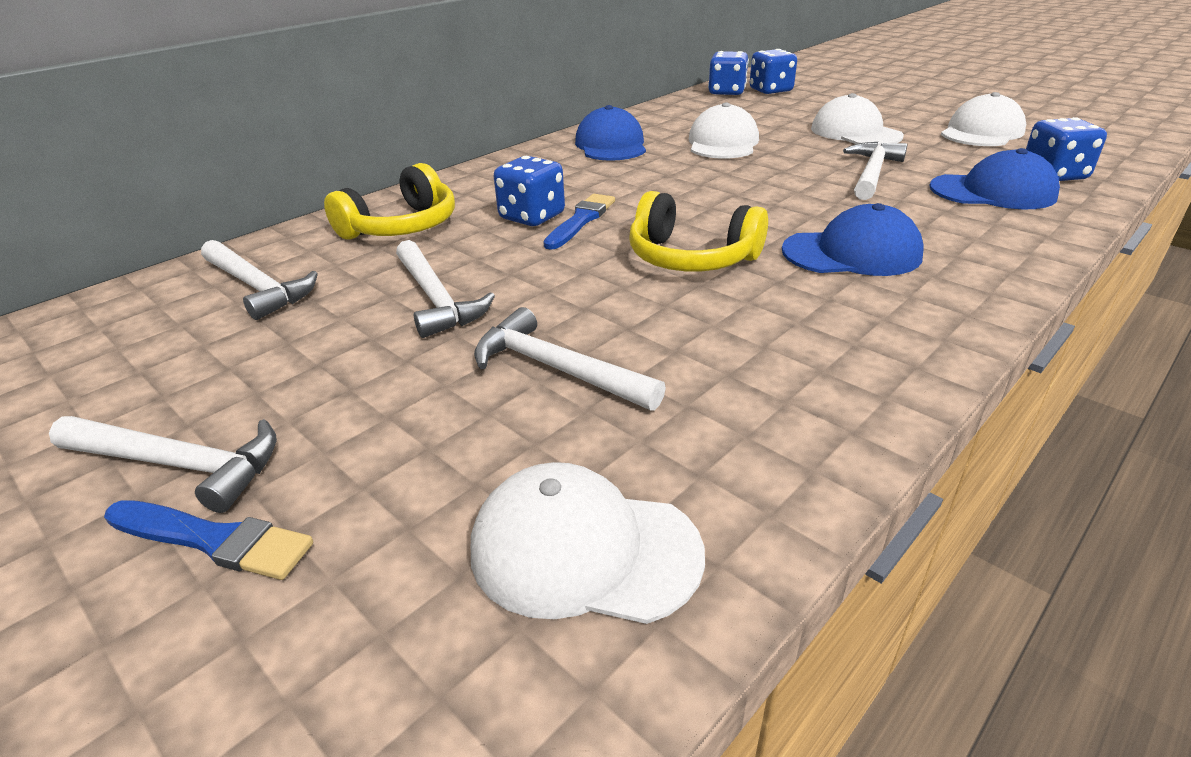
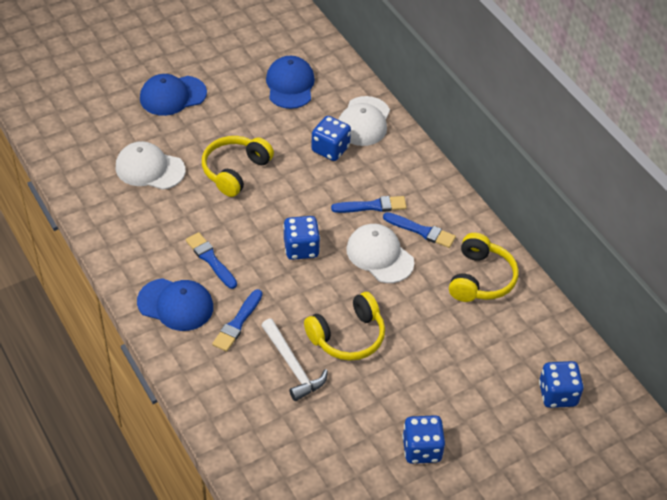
blue brush: [104,500,313,580] [543,194,615,250] = 2 -> [186,232,237,289] [212,289,262,352] [331,196,407,213] [383,212,456,248] = 4
white cap: [471,462,705,624] [689,102,759,159] [811,93,904,145] [941,92,1026,146] = 4 -> [116,141,186,190] [338,96,390,146] [346,224,414,283] = 3
white hammer: [49,416,277,513] [201,240,318,320] [396,240,495,338] [474,307,666,411] [843,142,908,200] = 5 -> [261,319,328,401] = 1
yellow headphones: [324,163,455,240] [629,191,768,271] = 2 -> [202,136,274,197] [304,292,385,361] [449,233,519,302] = 3

